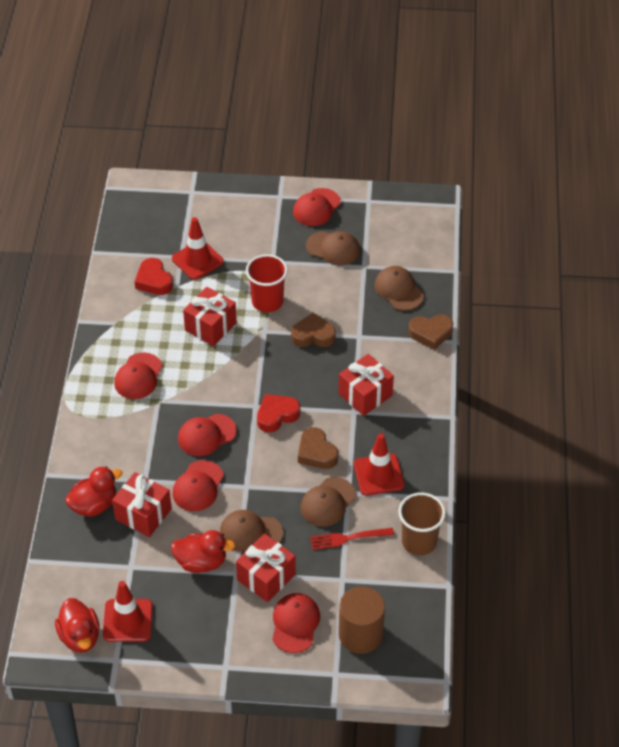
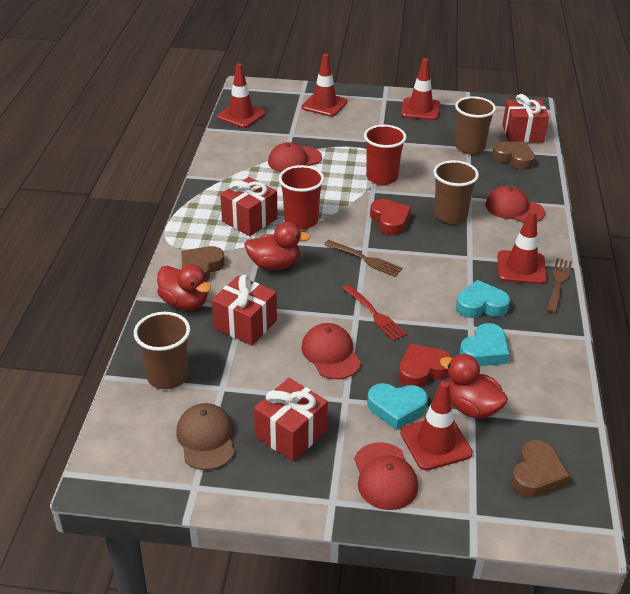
brown cap: [220,510,283,552] [300,477,356,527] [306,231,360,265] [374,266,424,311] = 4 -> [176,403,234,470] = 1
brown cup: [398,492,446,555] = 1 -> [134,312,190,389] [433,160,479,224] [455,96,496,154] = 3
brown cylinder: [339,586,385,654] = 1 -> none = 0
brown fork: none = 0 -> [324,240,403,277] [546,258,572,313] = 2
red cap: [114,352,163,399] [173,460,224,511] [178,414,237,456] [272,593,320,653] [293,188,341,226] = 5 -> [268,142,322,172] [302,323,361,379] [354,442,418,510] [485,186,545,223] = 4
red cup: [246,254,288,312] = 1 -> [279,165,324,229] [364,125,407,185] = 2
red traffic cone: [103,581,153,642] [172,217,224,280] [354,433,405,496] = 3 -> [217,64,265,128] [302,54,347,117] [400,381,473,471] [401,58,440,120] [497,210,547,284] = 5
turquoise heart: none = 0 -> [367,383,428,430] [456,280,510,318] [459,323,509,366] = 3

